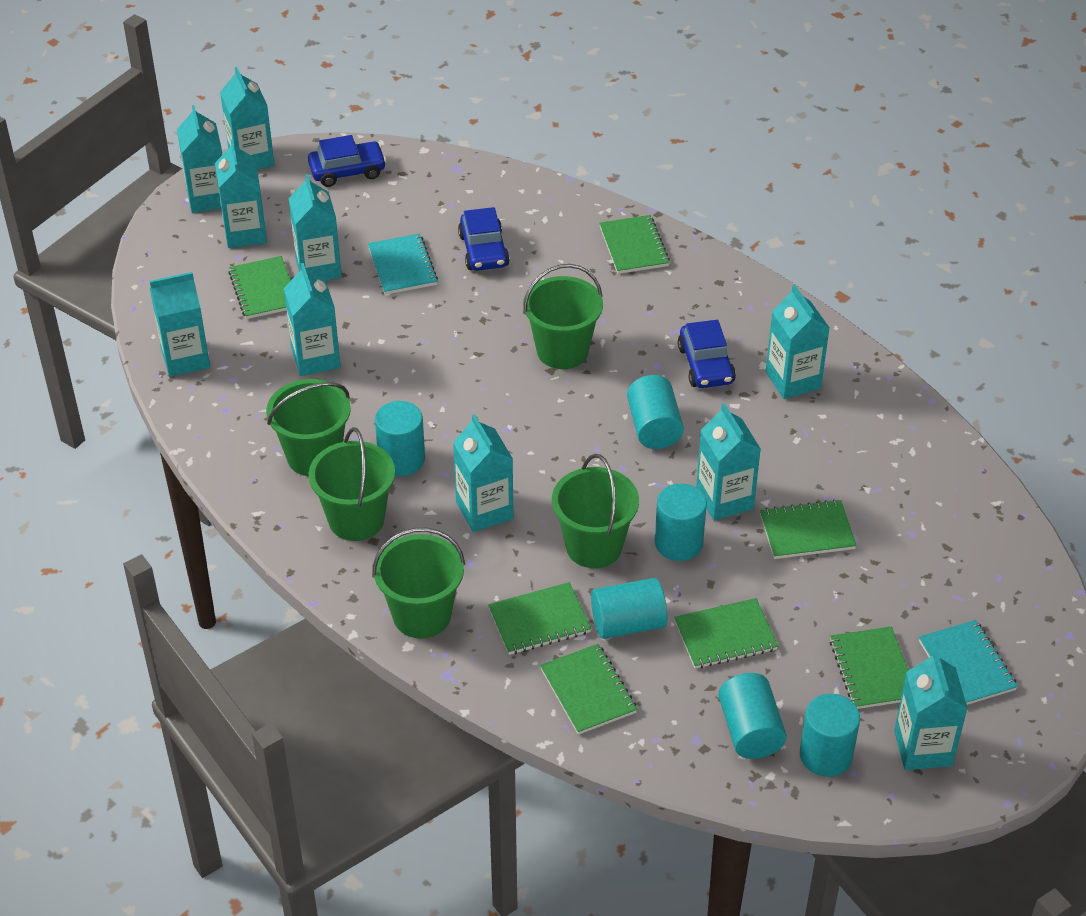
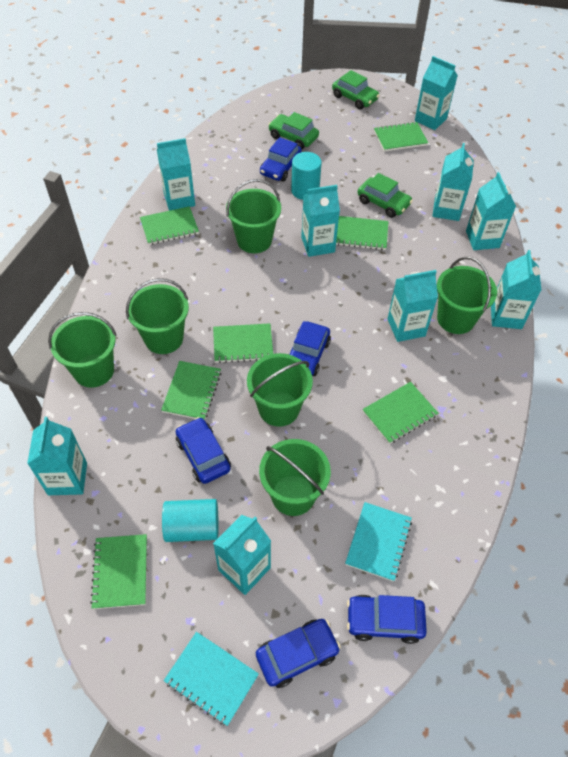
blue car: [308,135,386,187] [458,207,510,271] [678,320,736,388] = 3 -> [176,417,231,484] [256,619,341,688] [260,137,302,181] [289,321,331,376] [347,595,427,644] = 5
green bucket: [266,379,351,476] [308,427,395,541] [372,528,465,639] [523,264,603,369] [552,454,639,568] = 5 -> [48,312,117,388] [126,278,189,354] [226,179,281,253] [247,353,313,427] [259,439,331,516] [437,257,497,334] = 6
green car: none = 0 -> [268,112,319,149] [332,70,380,109] [358,173,413,218] = 3
turquoise carton: [150,272,210,377] [177,105,222,213] [215,139,267,248] [220,67,275,170] [284,263,341,376] [288,174,342,280] [453,414,514,532] [696,403,761,521] [766,285,829,399] [894,649,968,770] = 10 -> [27,417,87,495] [157,138,195,211] [213,515,271,595] [301,185,340,257] [388,270,438,342] [415,56,458,130] [433,143,474,221] [466,172,516,250] [491,250,541,329] = 9
turquoise cylinder: [375,401,425,476] [591,578,667,639] [627,375,684,449] [655,483,707,561] [718,673,787,759] [800,694,860,777] = 6 -> [162,499,219,542] [291,152,322,200] = 2

